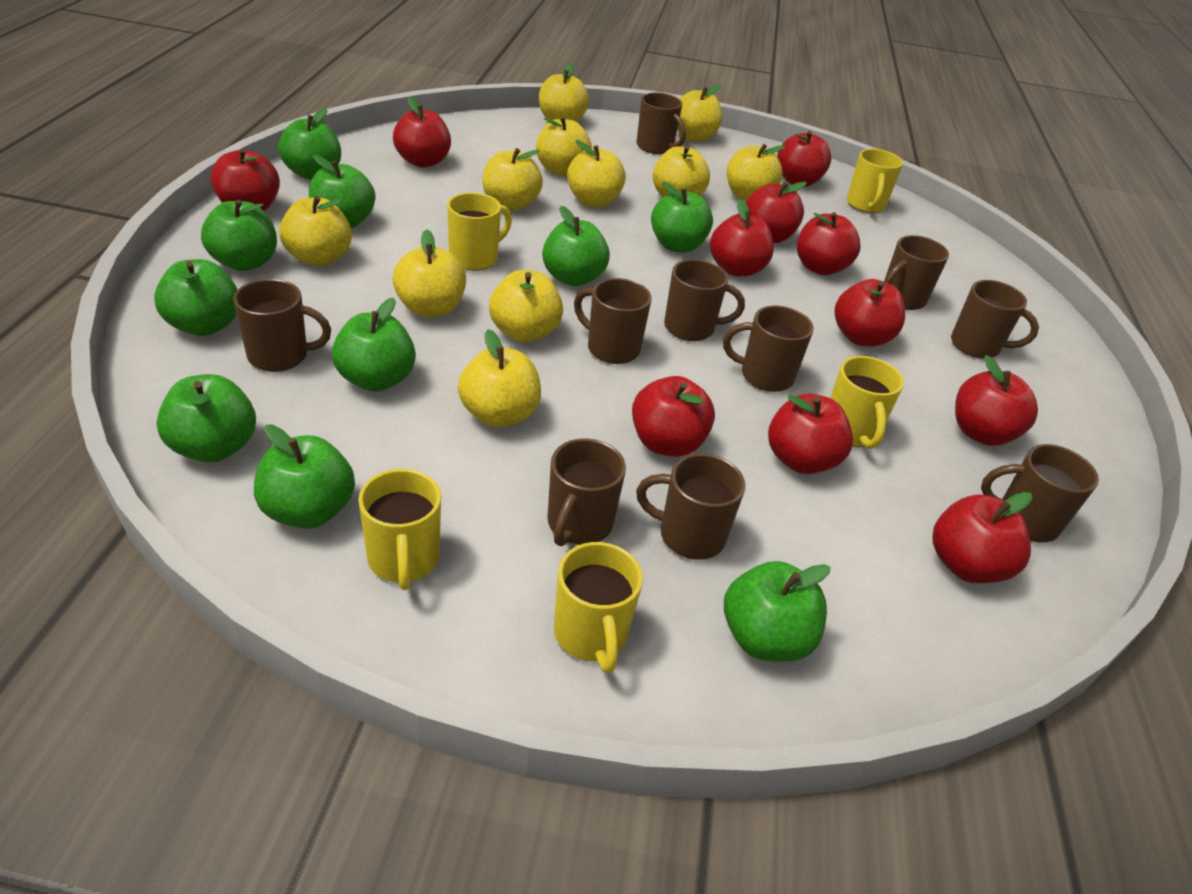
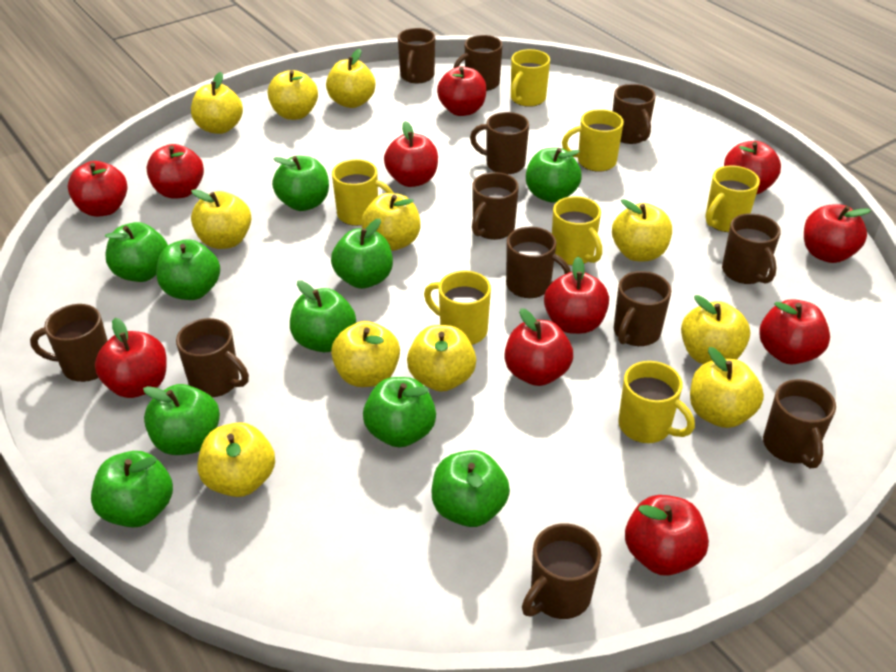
brown mug: [233,279,331,372] [547,438,626,546] [574,278,652,364] [636,92,686,154] [636,453,746,560] [664,259,745,341] [723,306,814,392] [884,235,949,310] [951,280,1039,359] [981,444,1099,542] = 10 -> [30,304,108,382] [176,318,249,397] [398,28,435,83] [454,35,502,91] [470,112,529,174] [472,172,519,240] [506,227,571,298] [522,523,601,619] [613,84,656,144] [614,271,672,346] [722,213,781,284] [763,379,836,468] = 12
yellow mug: [358,469,441,590] [447,192,512,270] [554,542,643,673] [830,356,904,449] [847,149,903,213] = 5 -> [332,159,394,226] [424,271,491,345] [511,49,550,107] [552,196,602,265] [562,109,624,172] [618,361,695,443] [705,166,760,232] = 7

